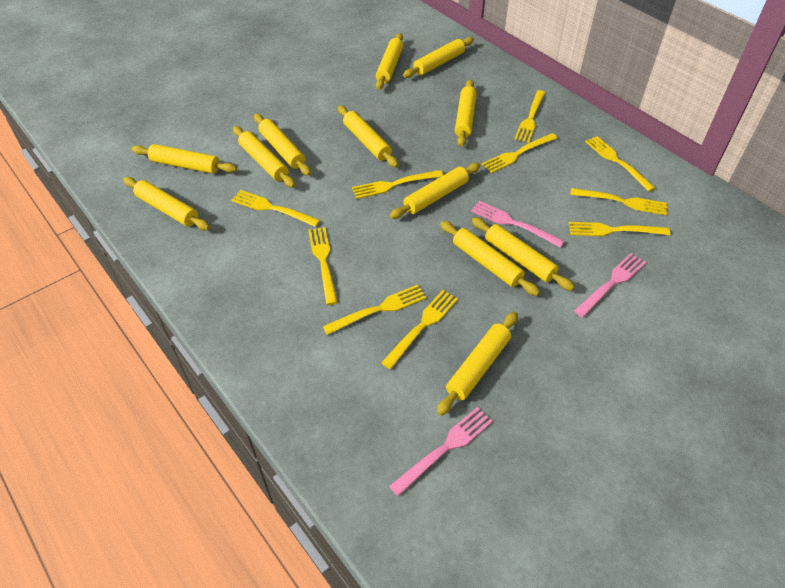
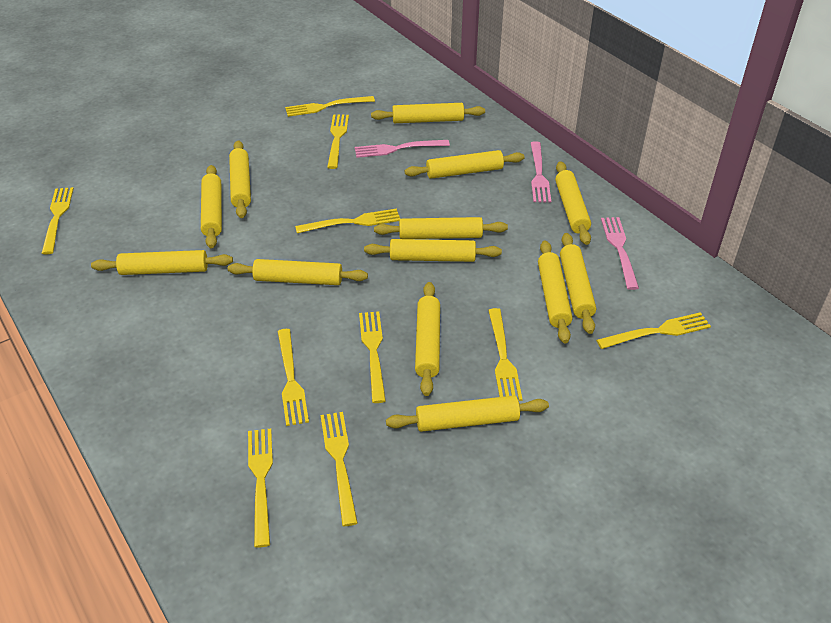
yellow rolling pin: [123,177,210,230] [132,144,237,174] [233,126,296,188] [254,114,311,176] [338,106,399,167] [376,33,403,90] [390,163,481,219] [403,37,474,78] [437,312,518,416] [440,221,540,296] [455,80,477,147] [472,217,575,291] = 12 -> [91,250,233,275] [201,165,222,248] [228,259,368,285] [229,140,251,218] [364,239,502,262] [371,103,485,123] [374,217,508,239] [386,396,549,432] [405,150,525,179] [415,282,440,396] [538,240,572,344] [555,161,591,245] [560,233,596,334] = 13

